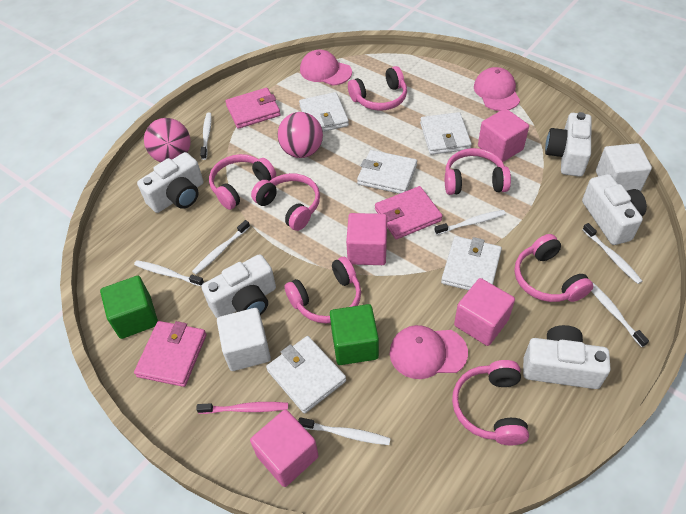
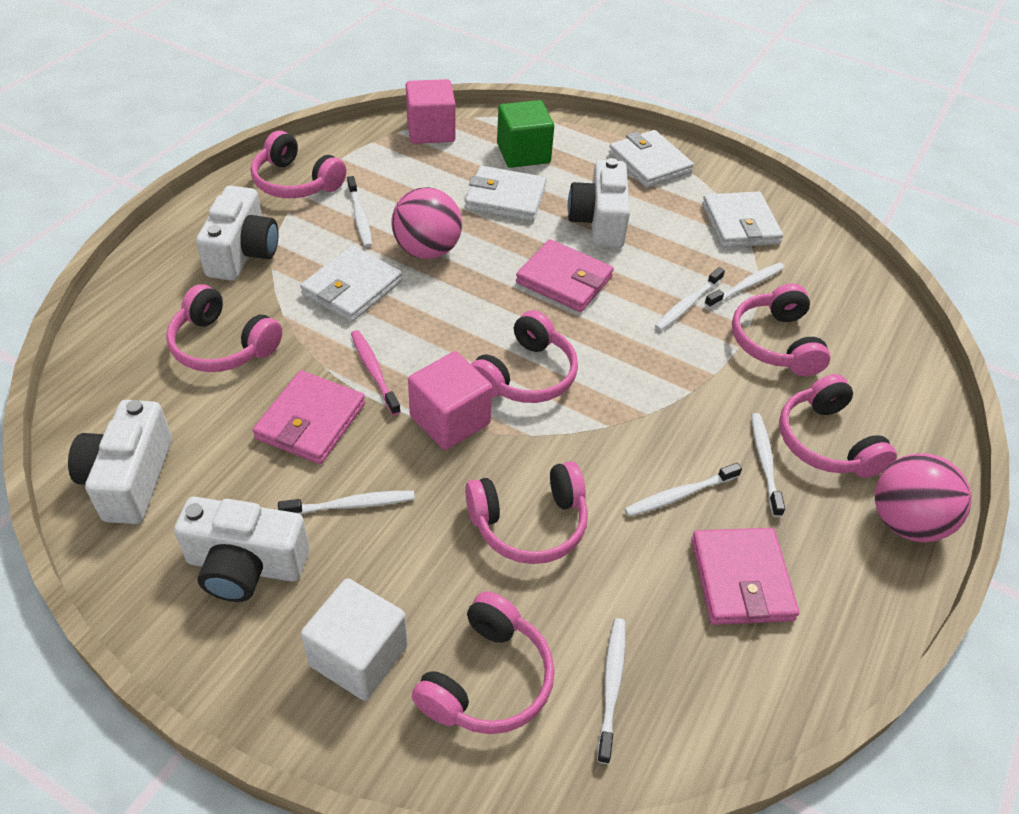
green cube: [100,276,158,339] [330,304,379,365] = 2 -> [497,100,554,168] = 1
pink cap: [300,50,352,86] [390,325,468,379] [474,67,520,111] = 3 -> none = 0
pink cube: [250,409,319,487] [346,213,387,265] [454,278,515,346] [478,108,529,162] = 4 -> [406,79,456,144] [408,351,492,450] = 2
white camera: [137,152,203,213] [202,254,276,318] [523,325,611,389] [545,112,592,177] [582,174,647,245] = 5 -> [68,400,172,524] [174,497,309,602] [196,186,278,281] [568,158,630,248] = 4
white cube: [217,308,271,371] [596,143,652,191] = 2 -> [301,578,408,701] = 1
white wallet: [266,336,346,414] [299,92,349,132] [357,150,417,194] [420,112,472,155] [441,236,502,290] = 5 -> [300,245,402,322] [465,166,547,222] [609,130,694,188] [702,191,783,248] = 4

